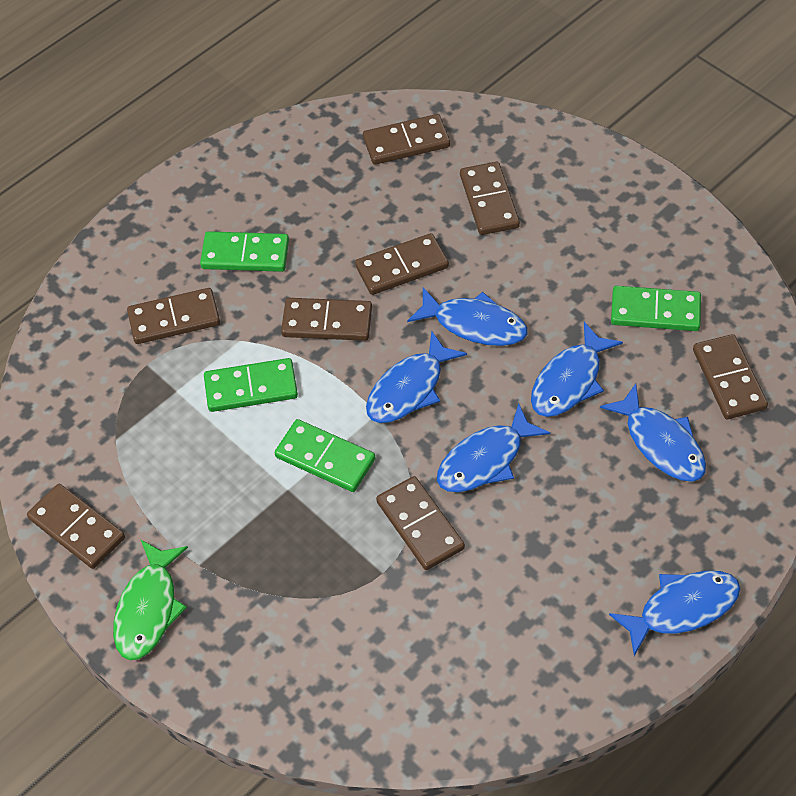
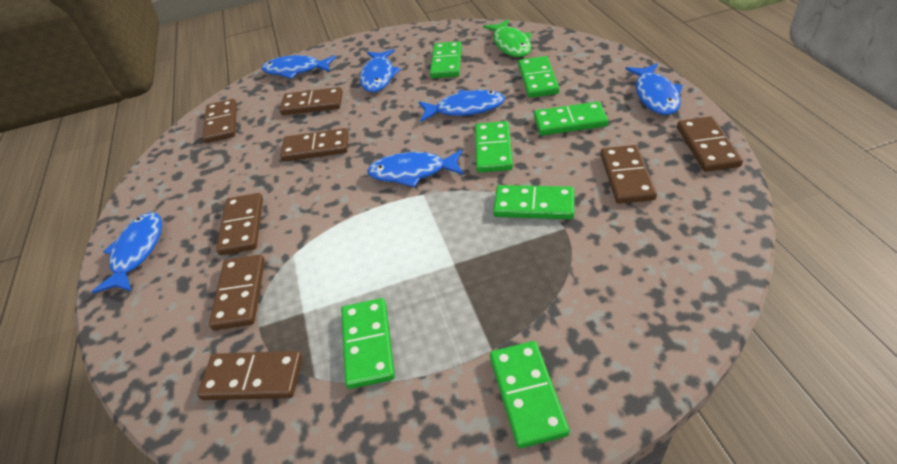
green domino: [200,231,289,272] [204,358,298,412] [274,419,375,492] [611,286,701,331] = 4 -> [341,298,395,389] [430,41,462,78] [475,121,513,173] [490,341,569,448] [493,185,574,219] [518,56,559,98] [534,102,608,135] = 7

